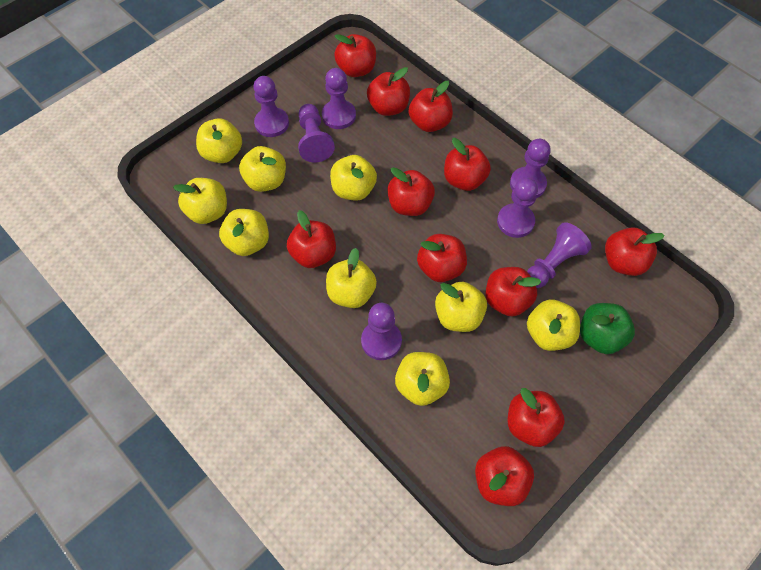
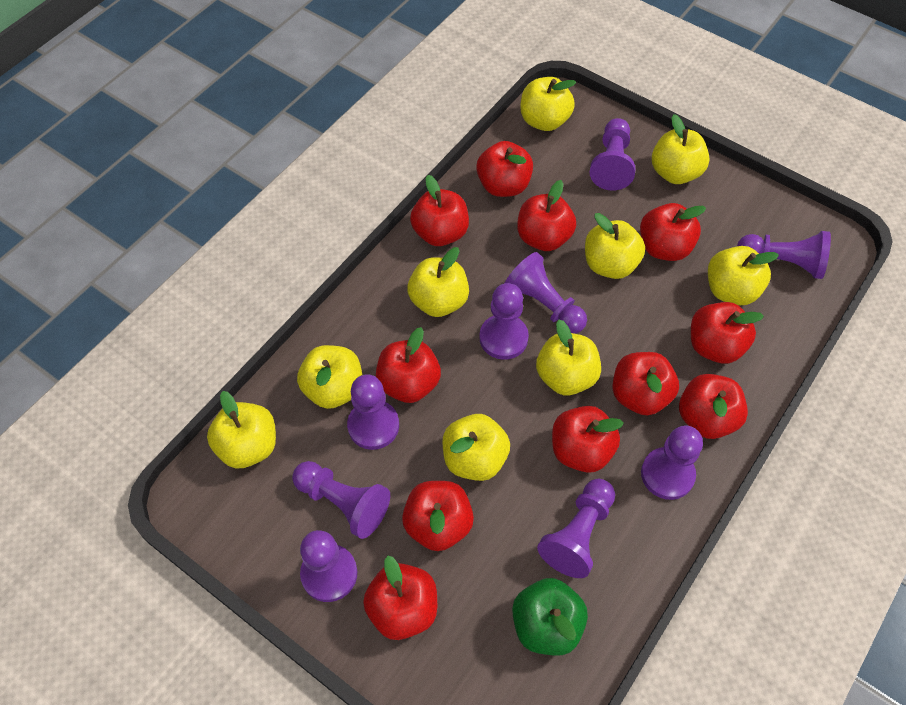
purple pawn: [254,76,289,137] [298,104,335,162] [322,68,356,129] [361,303,402,360] [497,178,538,238] [510,139,551,198] [527,222,592,288] = 7 -> [292,461,390,539] [300,530,357,602] [347,374,399,450] [479,283,529,360] [505,252,587,334] [537,479,615,578] [590,118,635,191] [641,425,703,500] [737,231,831,279] = 9

